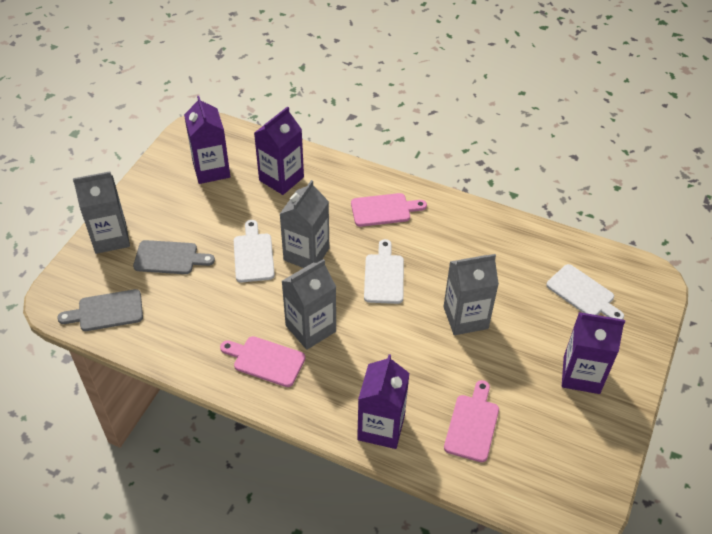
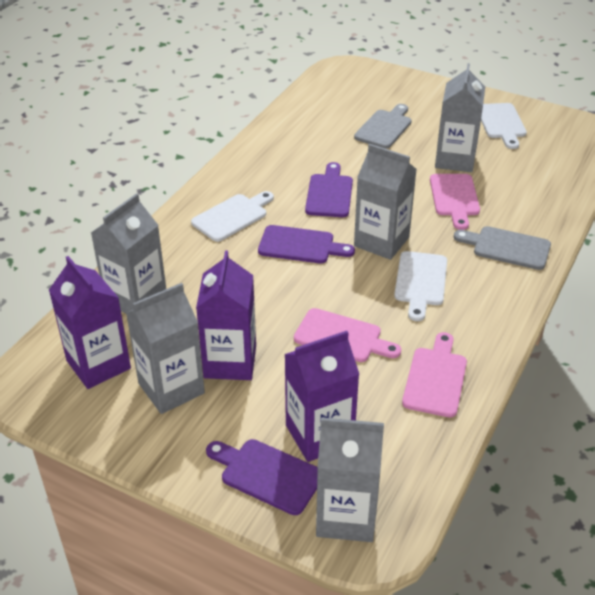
grey carton: [73,171,130,254] [280,180,329,268] [282,259,336,350] [443,254,499,335] = 4 -> [91,193,166,314] [126,283,205,414] [316,418,384,542] [354,144,417,260] [435,63,485,172] = 5
purple carton: [184,96,230,184] [254,106,304,195] [357,354,409,449] [562,312,625,394] = 4 -> [49,256,131,389] [196,251,256,380] [284,331,359,462] = 3
purple cutting board: none = 0 -> [206,439,318,515] [258,225,355,263] [305,162,353,217] = 3

